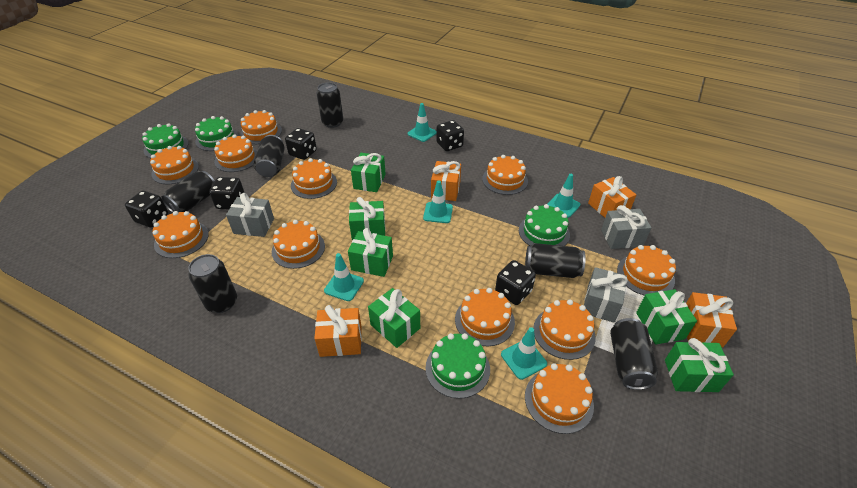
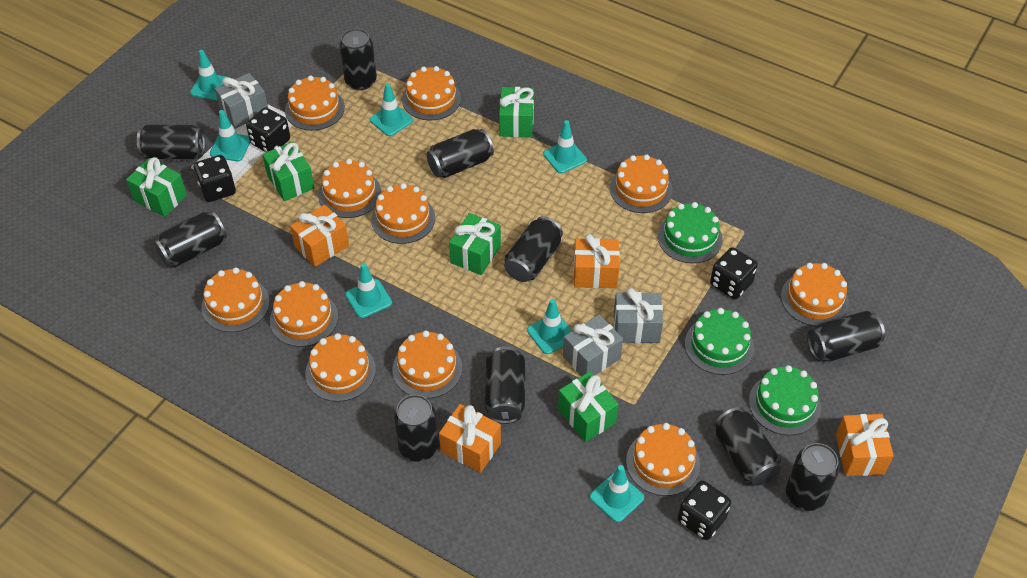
black can: [161,171,215,213] [188,254,237,313] [254,135,285,177] [317,82,343,128] [525,243,586,278] [610,318,658,390] = 6 -> [137,125,205,159] [154,211,227,267] [339,28,377,90] [394,395,439,462] [426,129,494,178] [485,347,525,424] [504,216,563,282] [714,407,781,486] [786,443,840,511] [807,311,885,362] = 10
black dice: [125,191,168,227] [209,177,245,209] [285,128,317,160] [436,120,464,151] [495,260,536,305] = 5 -> [194,155,236,202] [246,107,290,152] [678,480,731,540] [710,247,758,299] = 4
green cake: [142,123,189,159] [195,116,238,151] [426,333,490,399] [519,204,570,246] = 4 -> [658,202,723,263] [685,308,754,375] [749,365,821,435] = 3
green gift: [348,228,393,277] [349,197,385,240] [351,153,386,192] [368,288,420,348] [636,289,697,345] [665,338,734,392] = 6 -> [126,157,187,217] [262,142,314,201] [449,213,501,275] [499,87,534,138] [558,372,619,442] = 5
turquoise traffic cone: [324,253,364,301] [408,103,436,142] [423,181,453,223] [501,327,547,380] [547,174,580,218] = 5 -> [190,50,226,101] [210,110,250,161] [345,263,392,318] [370,83,413,136] [527,299,572,354] [543,120,587,173] [590,465,644,522] = 7

